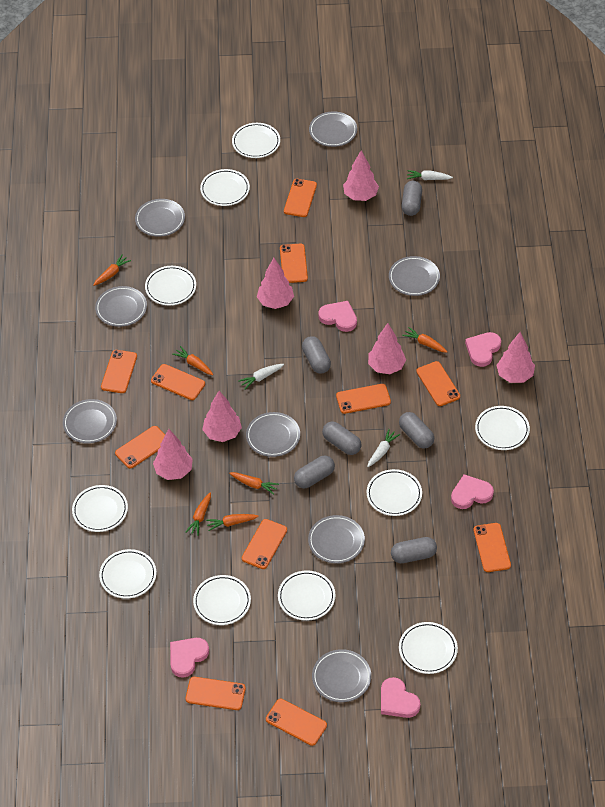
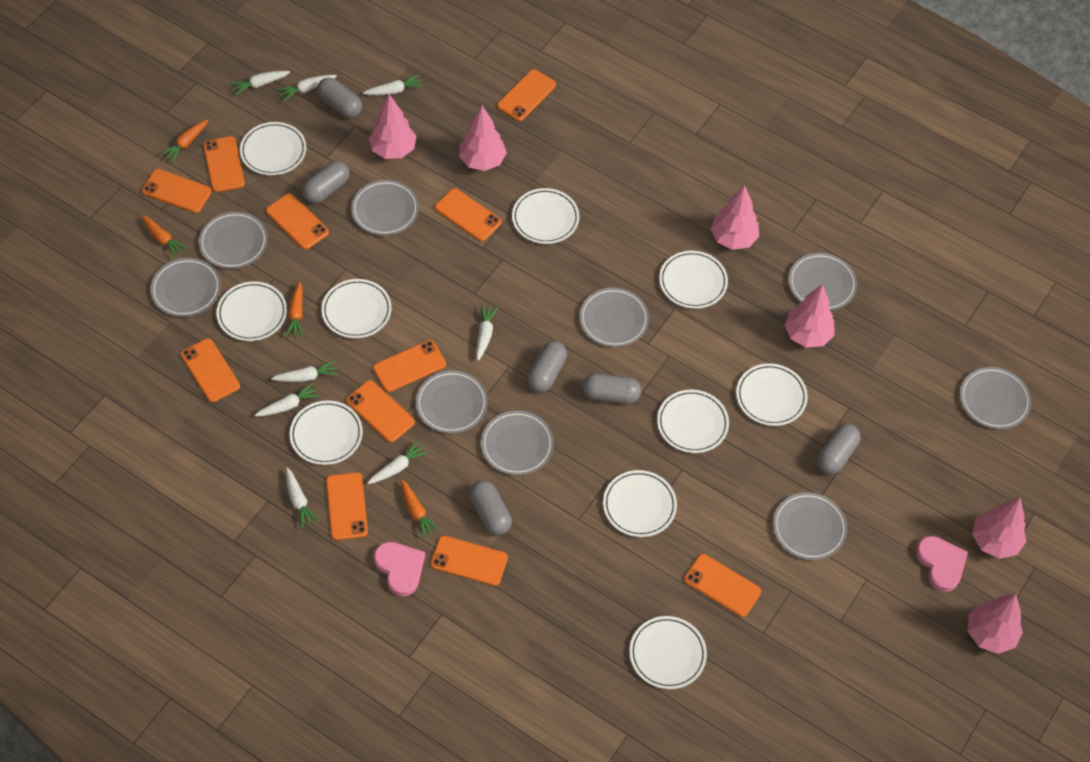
grey plate: [63,399,117,443] [95,286,147,327] [135,199,185,237] [246,412,300,457] [308,515,365,563] [309,111,357,147] [312,649,371,702] [389,256,440,296] = 8 -> [150,258,221,317] [199,212,268,269] [351,180,419,235] [416,370,488,433] [481,411,554,475] [579,288,649,347] [773,492,847,560] [788,253,857,310] [960,367,1031,429] = 9
orange carrot: [93,255,131,286] [172,346,213,375] [186,492,211,536] [206,514,259,531] [229,472,279,495] [402,327,447,353] = 6 -> [141,215,188,258] [160,119,208,163] [285,282,303,337] [401,479,440,539] = 4
pink heart: [170,638,209,678] [318,301,357,332] [381,677,420,718] [451,475,494,509] [465,332,501,367] = 5 -> [374,542,425,596] [916,536,968,592] = 2
white carrot: [238,364,284,389] [367,429,400,467] [407,170,453,180] = 3 -> [230,71,290,95] [255,383,320,417] [271,360,339,382] [278,75,337,101] [286,468,319,528] [363,75,424,95] [367,440,428,484] [476,304,498,361] = 8

